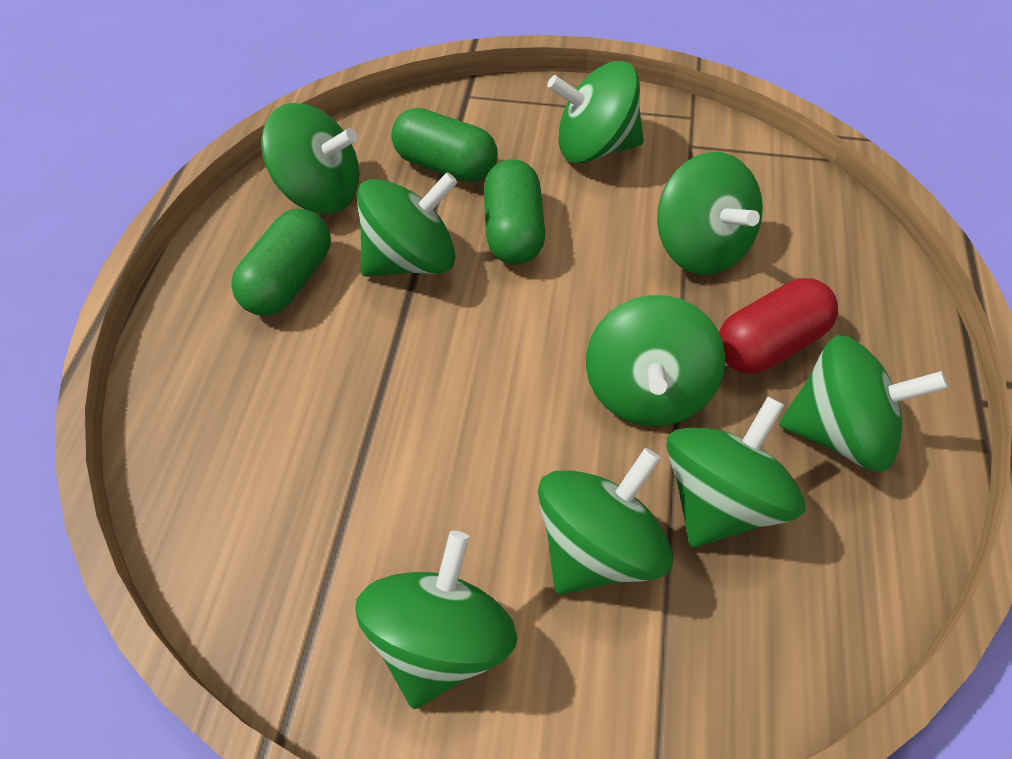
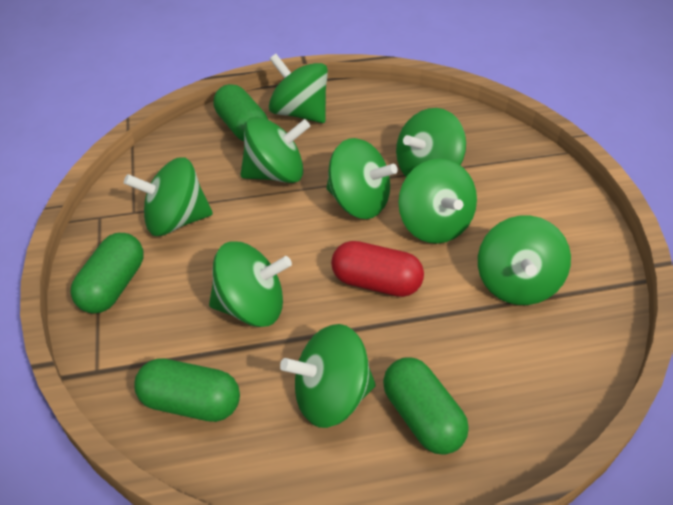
green capsule: [231,209,331,316] [391,108,498,183] [484,159,545,265] = 3 -> [70,233,144,313] [134,358,240,422] [214,84,268,141] [383,357,469,455] = 4

